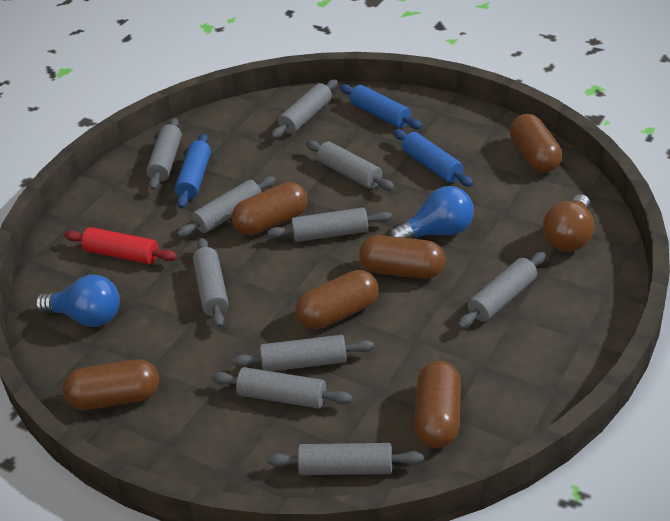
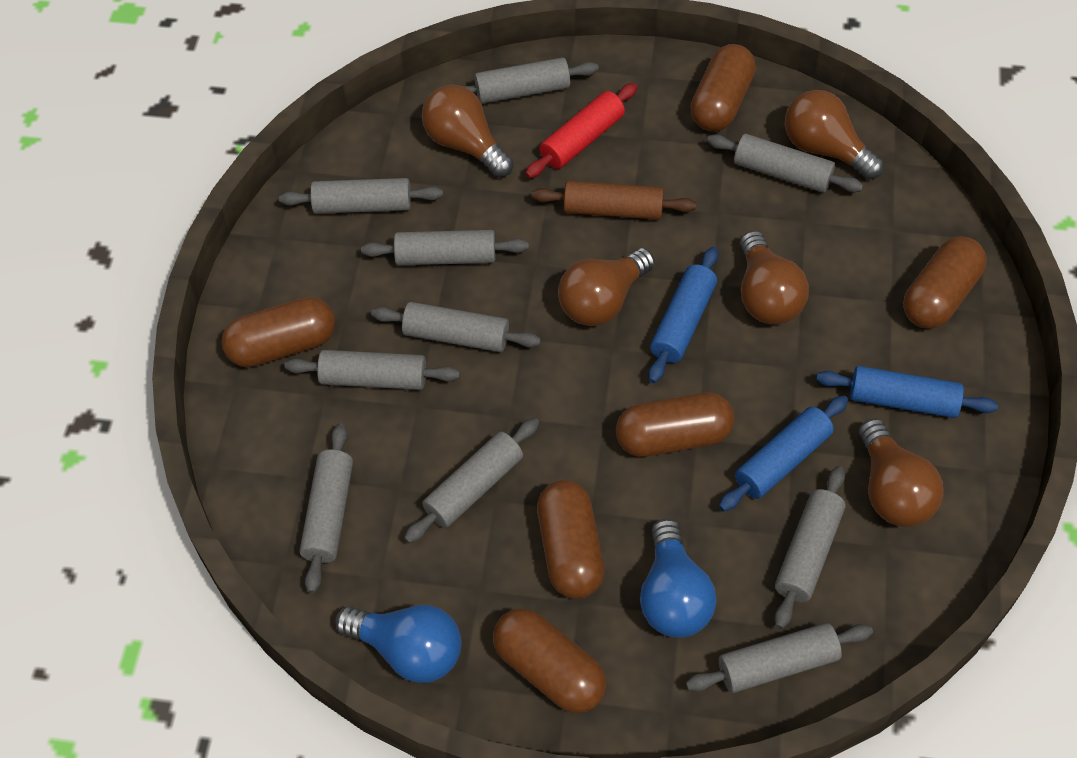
brown light bulb: [542,194,594,252] = 1 -> [422,85,514,177] [558,248,655,326] [740,231,809,325] [785,90,884,180] [859,418,944,527] = 5
brown rolling pin: none = 0 -> [532,181,696,220] = 1

